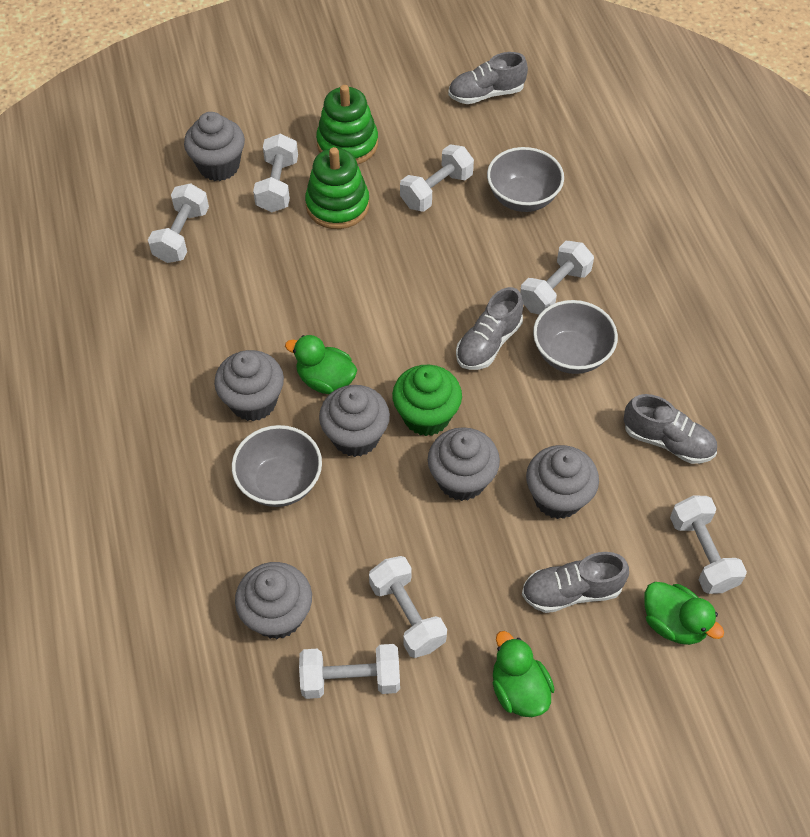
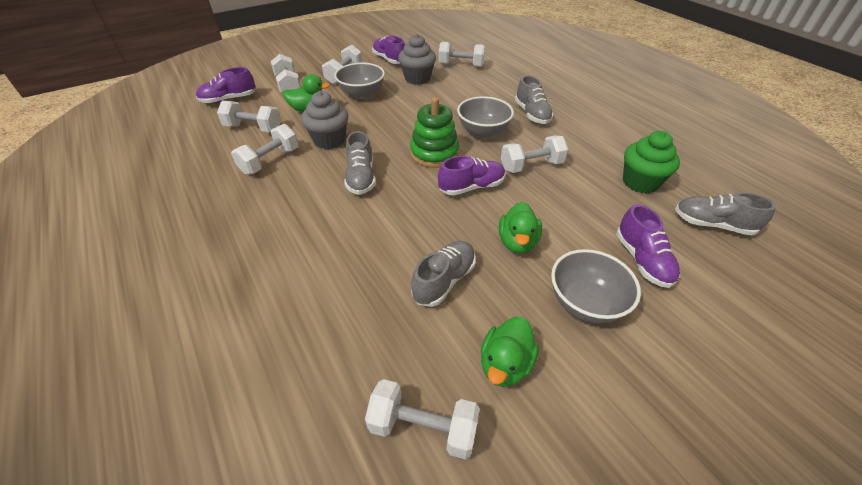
green stacking toy: [305,147,370,229] [316,85,378,164] = 2 -> [410,97,459,168] = 1
grey cupcake: [184,112,245,181] [214,350,284,421] [235,562,312,639] [319,385,390,457] [428,427,500,501] [526,445,599,519] = 6 -> [301,91,348,149] [398,34,436,85] = 2
purple shoe: none = 0 -> [196,67,255,104] [372,36,405,64] [438,156,505,196] [616,205,680,288] = 4

